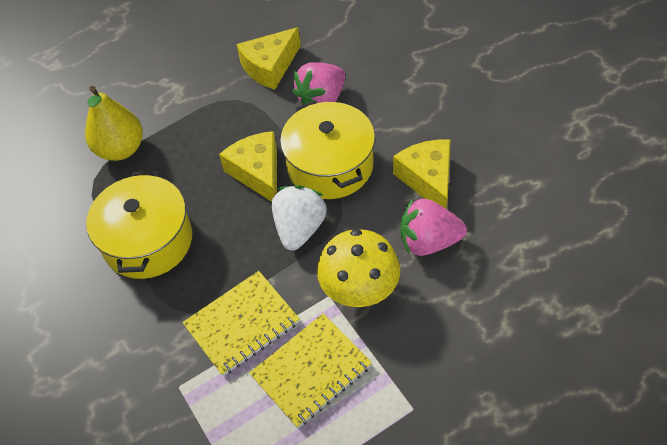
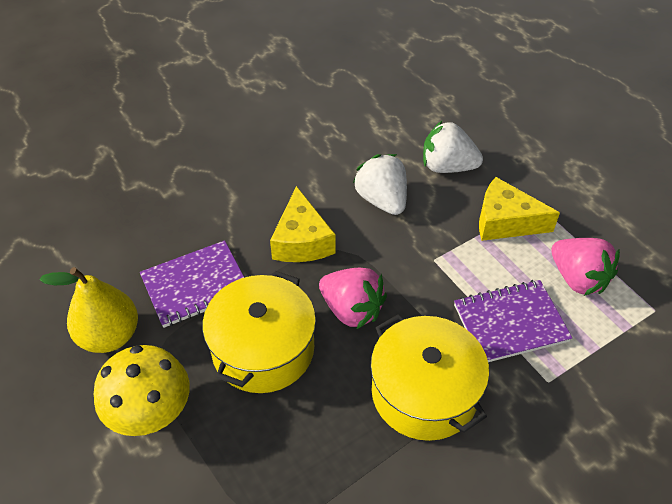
purple notebook: none = 0 -> [140,240,245,328] [454,280,572,362] = 2
white strawberry: [272,185,327,251] = 1 -> [353,154,407,215] [423,121,483,173] = 2
yellow cheese: [219,131,277,202] [236,27,301,90] [393,139,451,209] = 3 -> [270,186,335,262] [479,177,560,241] = 2
yellow notebook: [183,271,300,376] [249,314,372,428] = 2 -> none = 0

